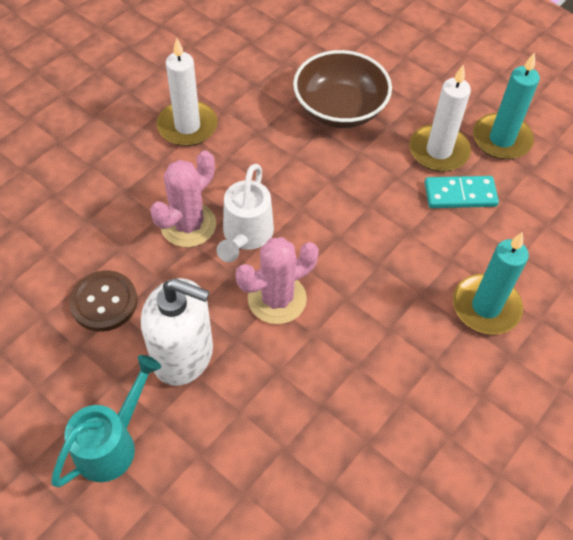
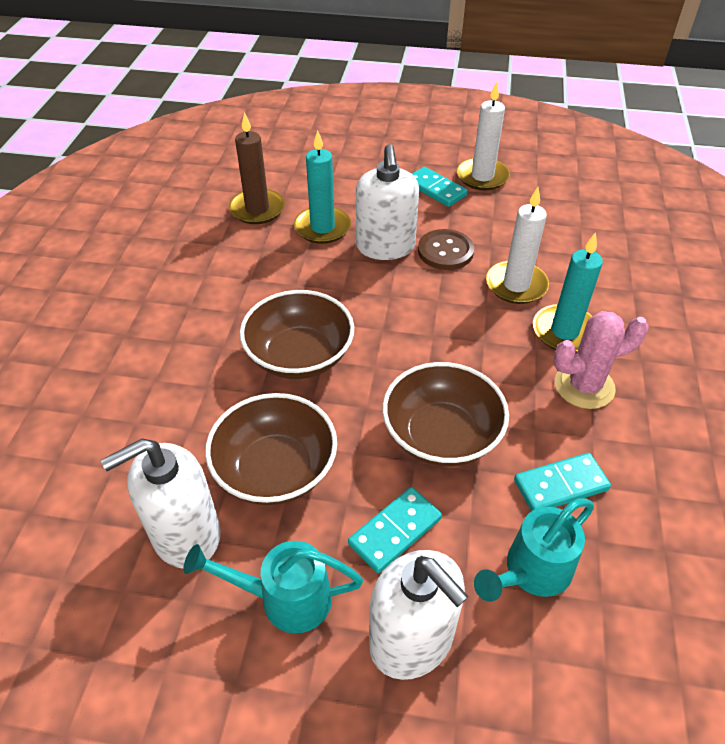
brown bowl: [293,50,392,128] = 1 -> [205,393,337,505] [240,290,354,379] [382,362,509,467] = 3
brown candle: none = 0 -> [229,112,285,224] = 1
pink cactus: [150,151,216,247] [235,237,319,324] = 2 -> [553,311,649,409] = 1
turquoise domino: [425,176,499,208] = 1 -> [348,487,442,573] [412,167,468,207] [514,453,611,512] = 3
turquoise watering can: [51,355,161,487] = 1 -> [184,541,363,634] [474,498,594,602] = 2
white soap dispenser: [141,278,213,386] = 1 -> [101,439,221,569] [356,144,419,260] [369,550,469,680] = 3
white watering can: [217,164,274,262] = 1 -> none = 0

